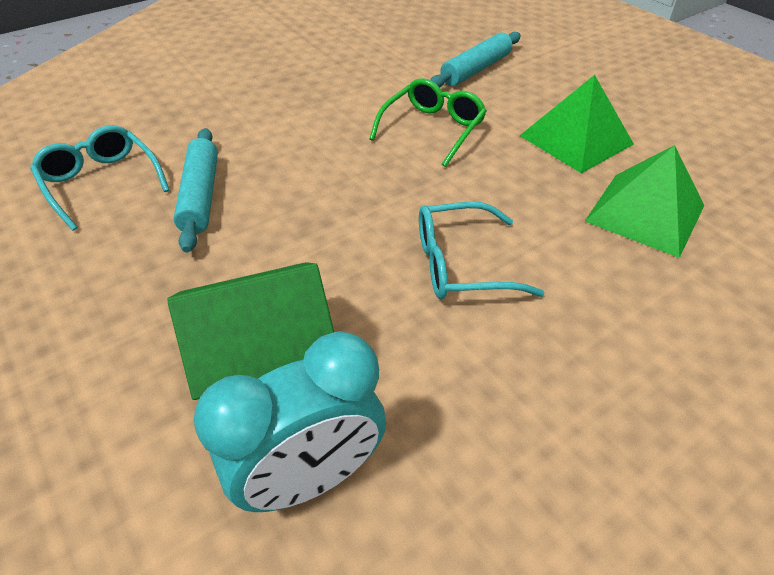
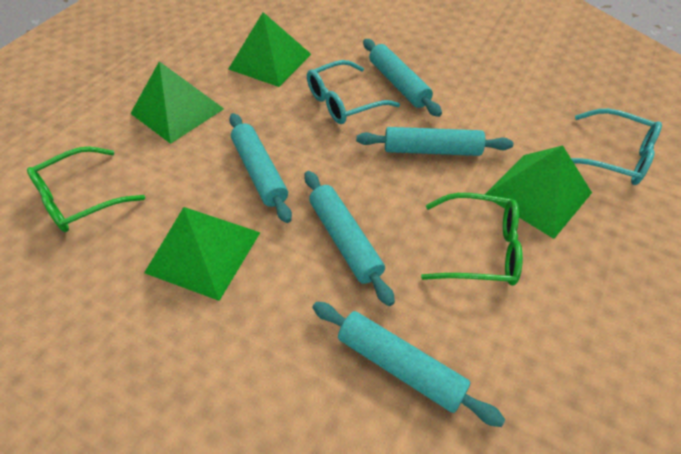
green glasses: [369,78,487,167] = 1 -> [27,147,145,232] [421,193,523,285] = 2
green house: [167,262,334,400] = 1 -> none = 0
green pyramid: [520,75,634,173] [585,145,704,258] = 2 -> [130,61,224,144] [144,207,260,301] [229,12,311,87] [485,146,592,239] = 4
turquoise clock: [194,331,386,512] = 1 -> none = 0
turquoise rolling pin: [173,128,218,253] [431,32,521,88] = 2 -> [229,113,292,223] [304,171,395,306] [313,302,505,427] [356,127,513,156] [363,39,442,117] = 5

